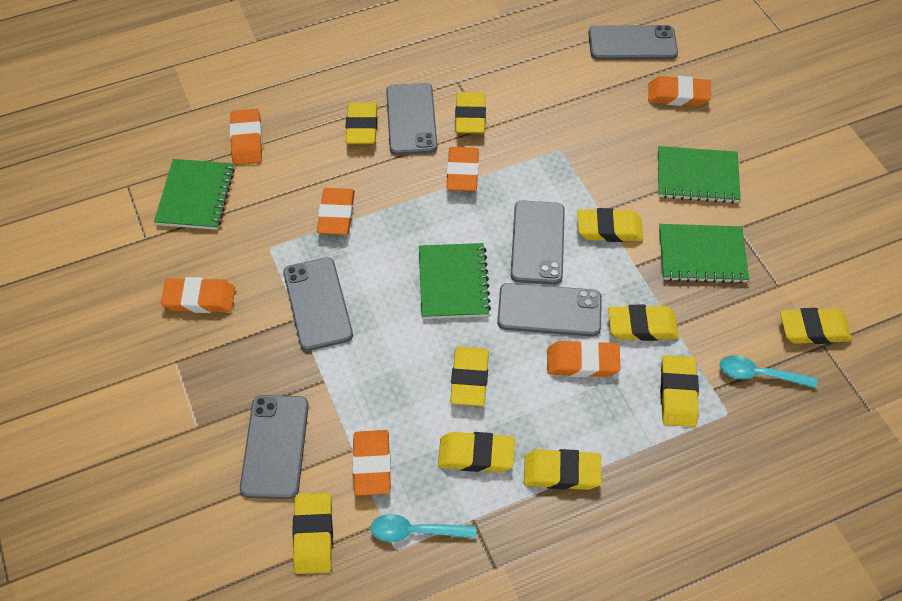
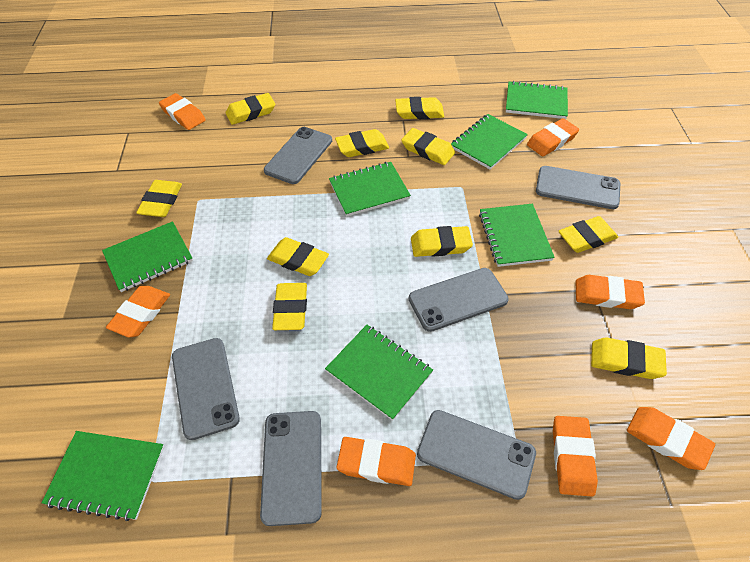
green notebook: [154,159,235,230] [419,243,491,319] [658,146,741,204] [659,224,749,284] = 4 -> [42,431,164,521] [102,221,193,292] [325,325,433,421] [329,162,411,217] [451,114,528,169] [479,204,555,267] [506,81,568,119] = 7
turquoise spoon: [370,514,476,542] [720,355,817,388] = 2 -> none = 0

